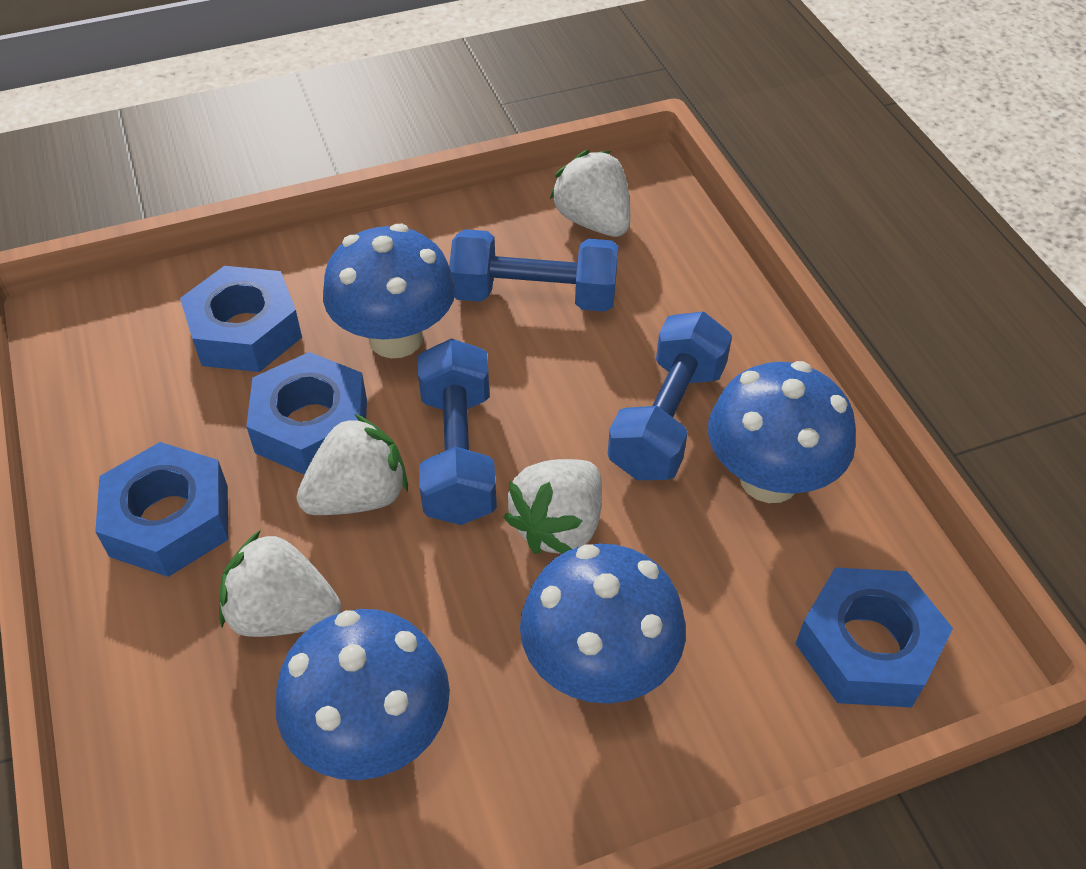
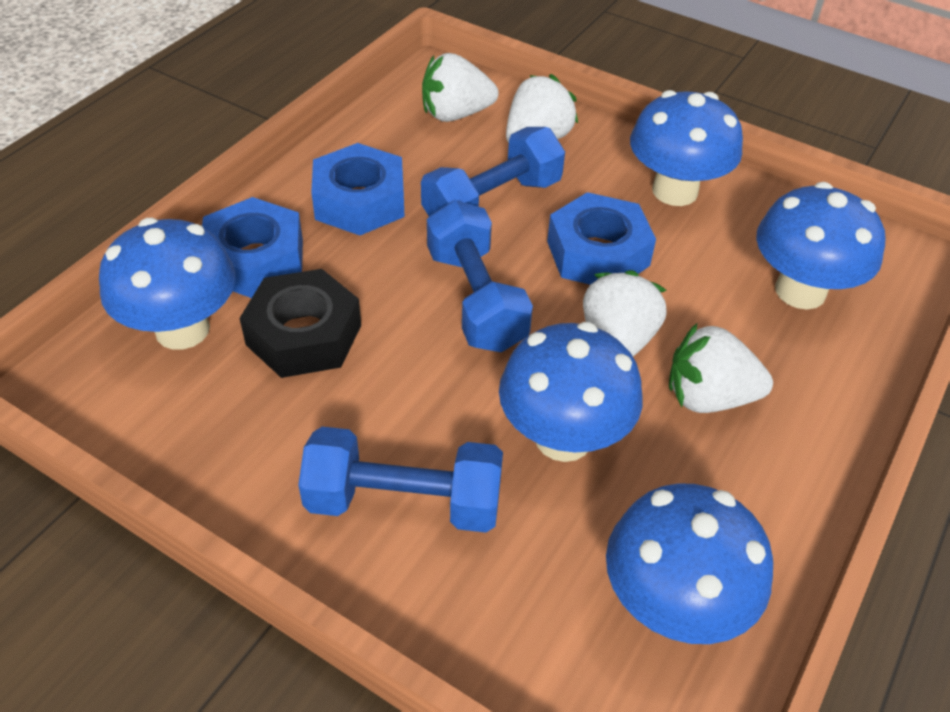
black nut: none = 0 -> [240,269,361,378] = 1
blue mushroom: [275,609,450,780] [323,224,456,358] [520,544,686,704] [708,361,856,503] = 4 -> [99,218,235,350] [499,322,642,462] [606,483,773,644] [630,90,743,206] [756,182,885,310] = 5
blue nut: [95,442,228,577] [180,266,302,372] [246,352,367,475] [795,567,953,708] = 4 -> [202,197,303,298] [311,143,405,236] [547,192,656,285] = 3

